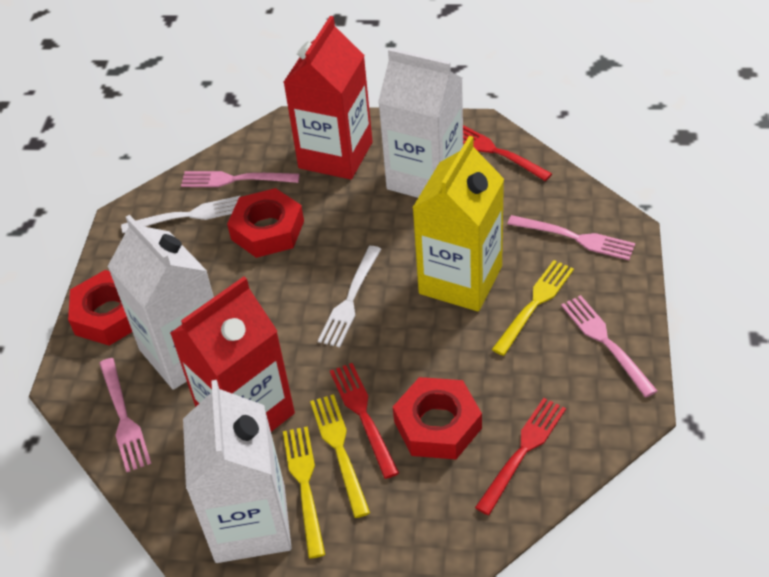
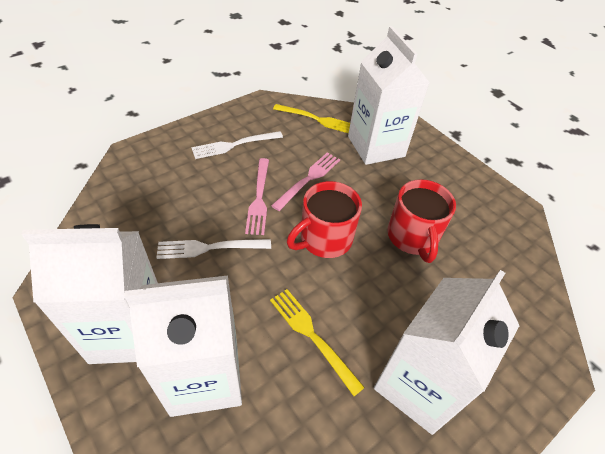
pink fork: [99,358,151,472] [181,171,300,187] [507,215,635,260] [561,295,657,397] = 4 -> [245,158,269,235] [271,153,340,211] = 2
red carton: [170,277,295,432] [283,16,373,180] = 2 -> none = 0
red fork: [330,363,399,479] [463,125,552,181] [475,398,566,515] = 3 -> none = 0
red mug: none = 0 -> [287,181,362,258] [387,179,456,263] = 2
red nut: [68,270,132,346] [227,188,304,258] [393,377,482,459] = 3 -> none = 0
white carton: [107,215,214,390] [183,380,291,563] [378,48,463,198] = 3 -> [21,224,158,364] [124,276,242,417] [348,26,430,165] [374,270,520,435] = 4
yellow carton: [412,136,504,311] = 1 -> none = 0
yellow fork: [283,426,325,559] [310,394,370,518] [492,260,574,356] = 3 -> [270,289,365,396] [273,104,350,133] = 2

